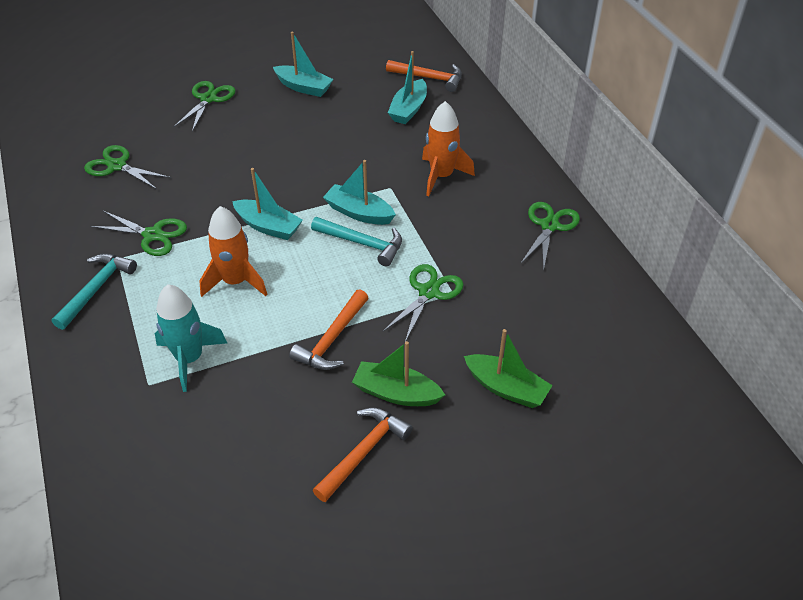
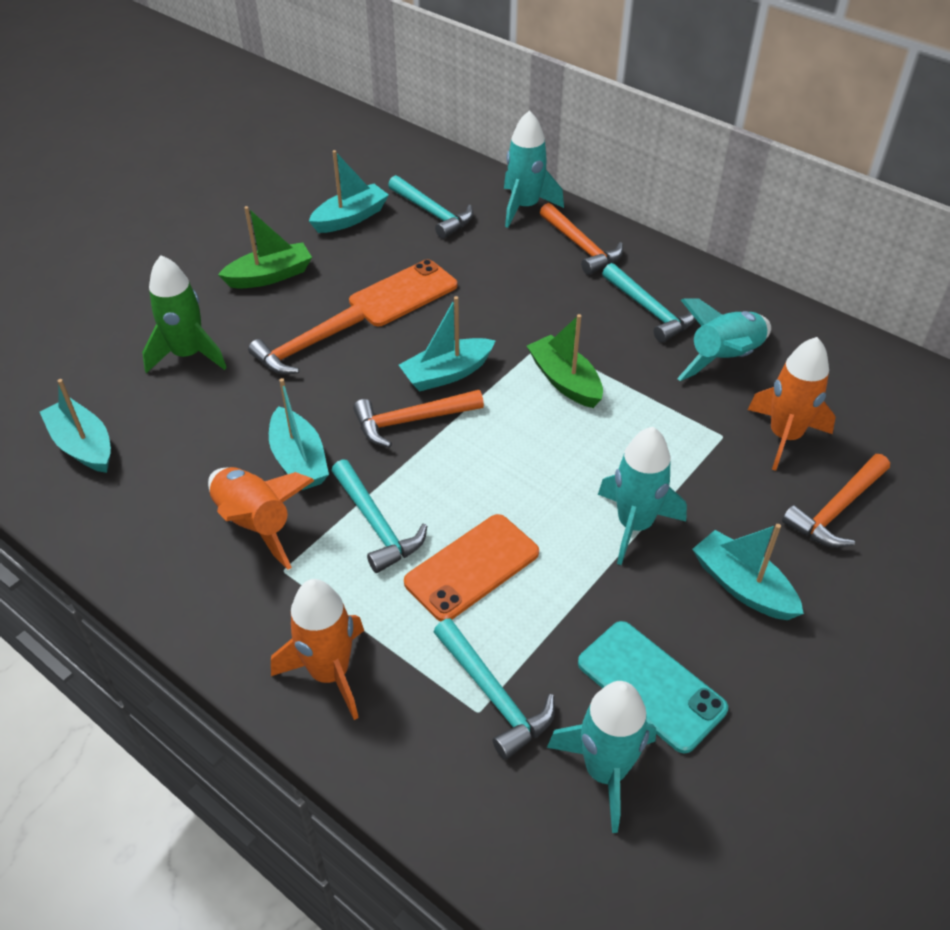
green rocket: none = 0 -> [142,255,227,373] = 1
green scissors: [84,145,171,189] [90,211,187,256] [173,81,236,132] [383,264,464,342] [520,202,580,271] = 5 -> none = 0
orange hammer: [289,289,368,370] [313,408,413,502] [386,60,462,92] = 3 -> [248,304,364,374] [353,390,484,447] [540,203,623,275] [782,454,890,548] = 4
orange phone: none = 0 -> [349,259,457,326] [404,514,539,621] = 2
orange rocket: [200,206,267,297] [422,101,475,196] = 2 -> [208,467,315,570] [271,579,364,720] [748,337,836,471] = 3
turquoise boat: [232,168,303,240] [273,32,333,97] [323,160,396,225] [388,51,427,124] = 4 -> [40,379,111,473] [269,378,329,490] [309,150,389,233] [399,296,496,392] [692,524,804,620] = 5
turquoise hammer: [52,253,137,330] [311,217,402,266] = 2 -> [331,459,427,573] [388,175,473,239] [434,618,555,760] [602,263,696,343] = 4
turquoise phone: none = 0 -> [578,621,728,754] = 1
turquoise rocket: [155,284,227,392] = 1 -> [504,110,564,228] [547,681,656,833] [598,427,687,565] [677,298,771,381] = 4

